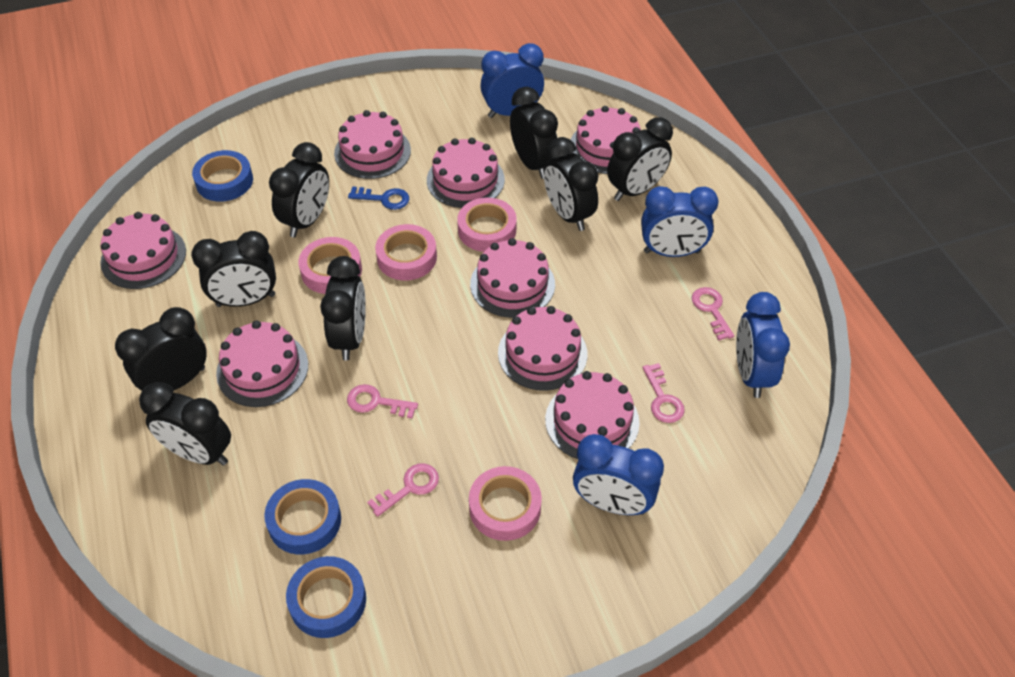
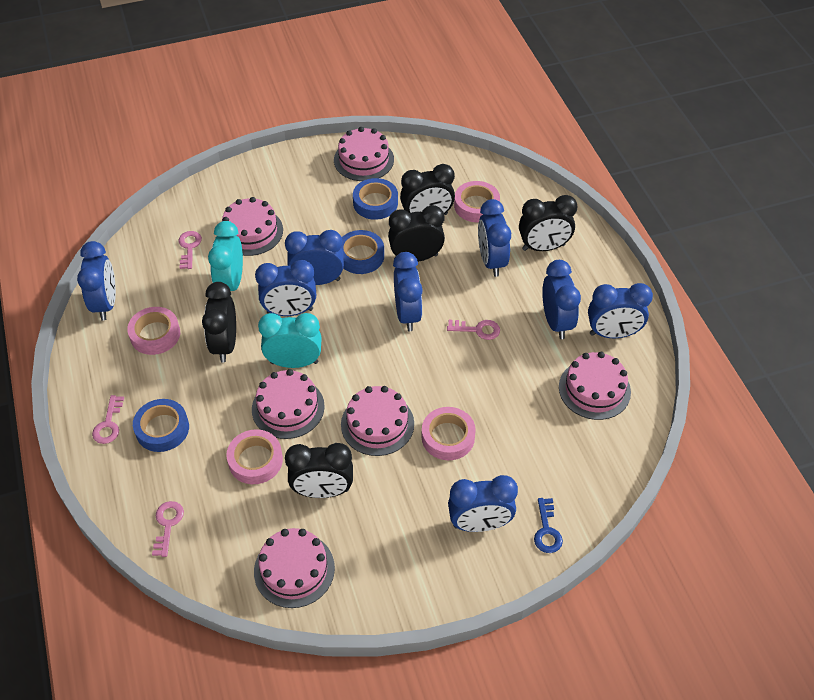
black clock: [115,307,207,390] [139,382,231,466] [191,231,276,307] [269,142,329,237] [320,256,366,361] [510,87,558,179] [544,137,598,231] [607,117,673,201] = 8 -> [202,282,236,363] [285,443,353,498] [388,205,445,262] [400,164,455,215] [519,195,577,251] = 5
blue clock: [480,43,544,118] [573,434,664,515] [641,186,718,257] [736,292,790,398] = 4 -> [77,241,116,320] [255,260,316,316] [285,230,344,285] [393,252,423,331] [448,475,518,532] [478,199,511,277] [542,260,581,339] [588,283,653,338] = 8
pink cake: [100,212,186,289] [216,321,308,407] [334,110,411,179] [427,138,505,208] [470,238,555,318] [498,306,587,391] [545,371,640,459] [570,106,641,174] = 8 -> [222,197,283,256] [252,369,325,439] [254,528,335,608] [334,127,394,181] [341,386,414,456] [559,352,631,420] = 6
turquoise clock: none = 0 -> [208,221,243,291] [258,313,322,368] = 2

